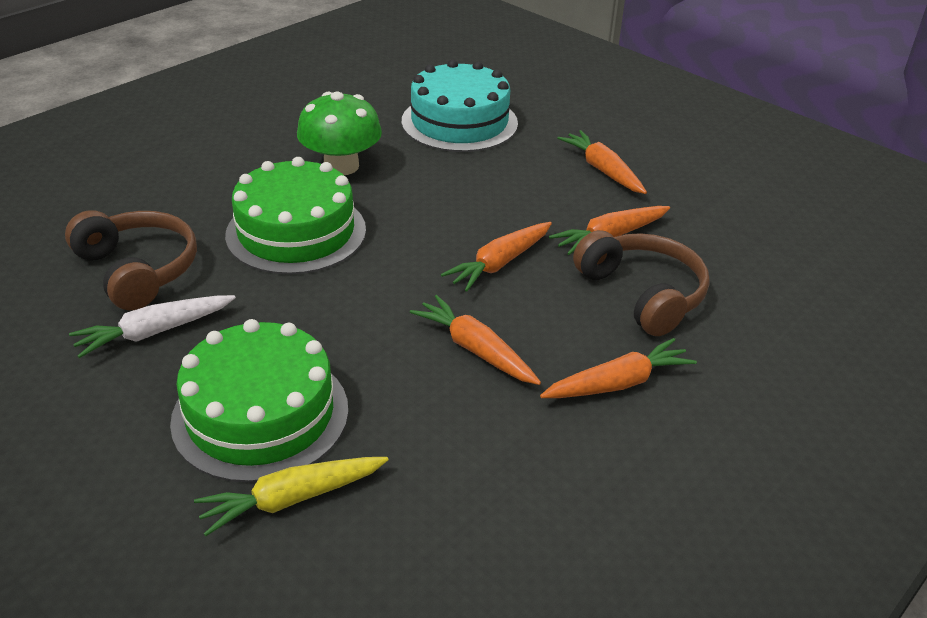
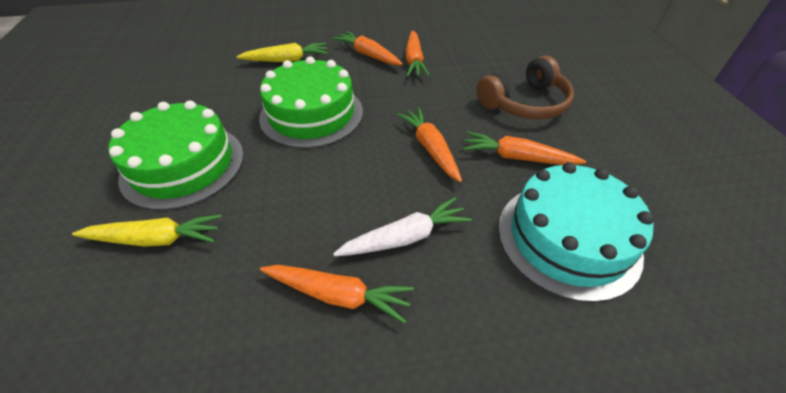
brown headphones: [65,210,197,310] [573,230,710,336] = 2 -> [477,55,574,120] = 1
green mushroom: [297,92,382,175] = 1 -> none = 0
yellow carrot: [194,457,389,536] = 1 -> [72,214,222,247] [237,43,328,62] = 2

